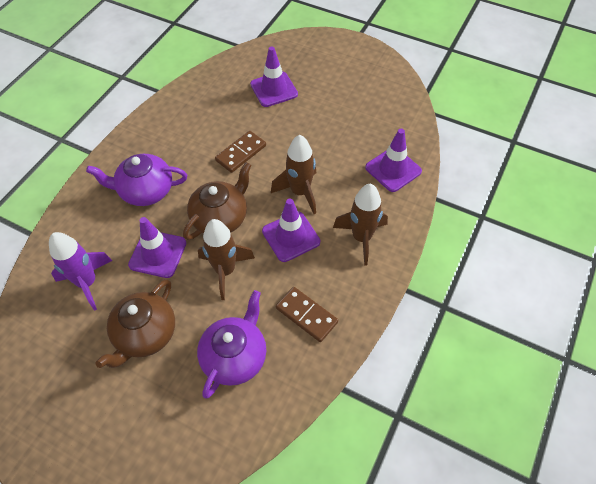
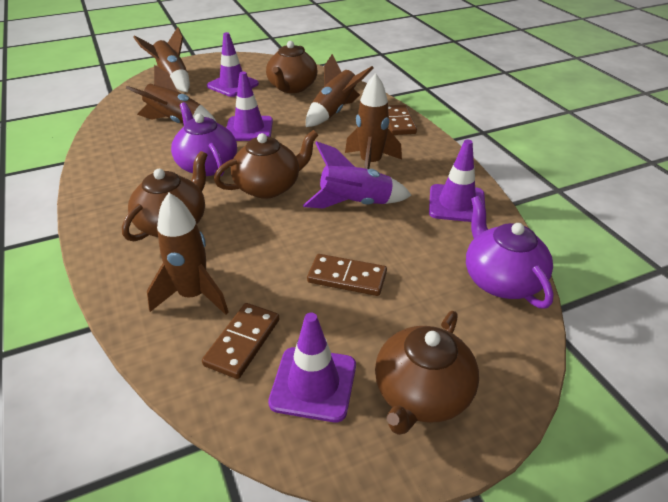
brown domino: [215,131,266,173] [276,287,338,342] = 2 -> [202,303,279,379] [307,254,387,296] [388,105,417,135] = 3
brown rocket: [198,219,255,300] [271,135,316,214] [333,184,388,266] = 3 -> [126,65,216,123] [133,27,190,92] [147,193,229,315] [306,54,374,127] [345,73,402,169] = 5
brown teapot: [95,279,175,368] [183,162,252,240] = 2 -> [122,151,207,241] [214,130,318,199] [266,41,318,93] [375,311,479,435] = 4

